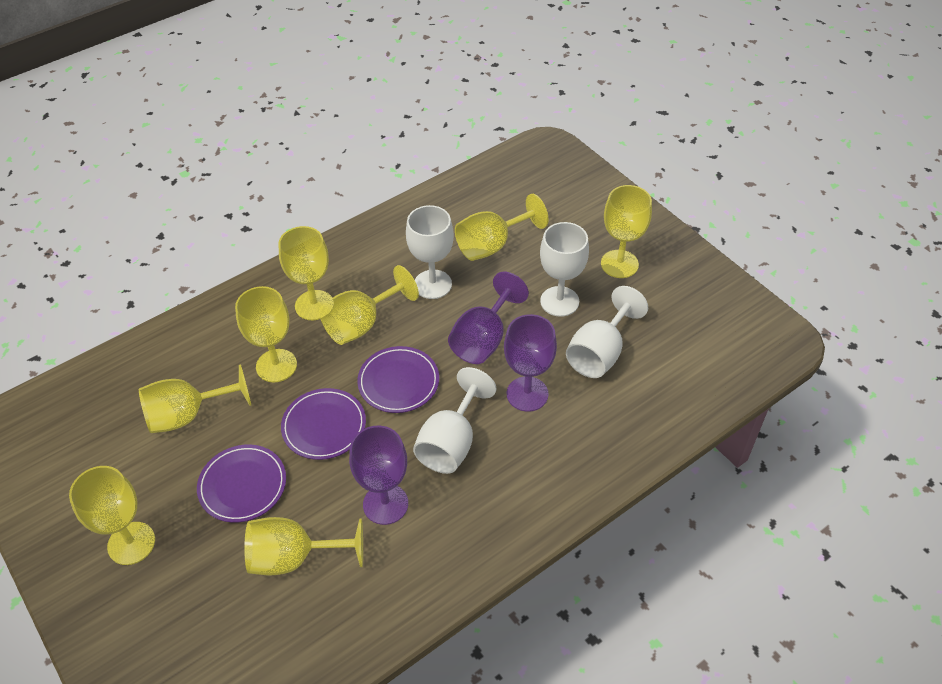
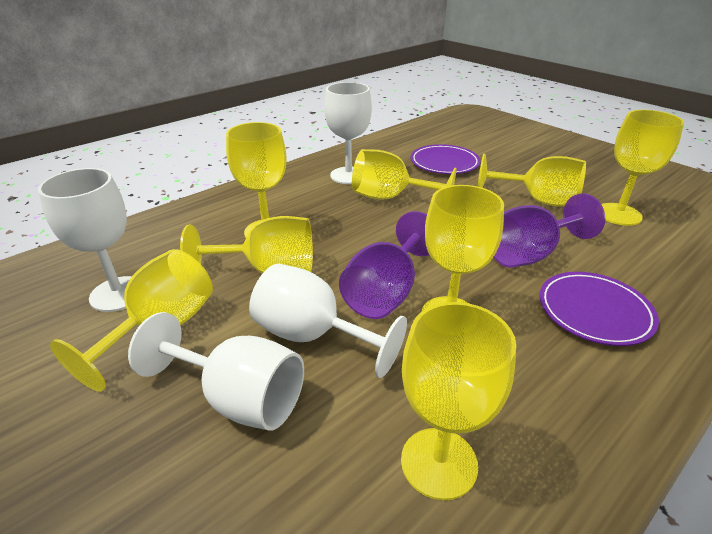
purple goblet: [349,425,408,525] [448,272,529,364] [504,314,557,412] = 3 -> [339,211,429,319] [494,193,605,268] = 2
purple plate: [197,445,286,523] [281,388,366,460] [357,346,439,413] = 3 -> [411,144,481,174] [539,272,659,346] = 2

